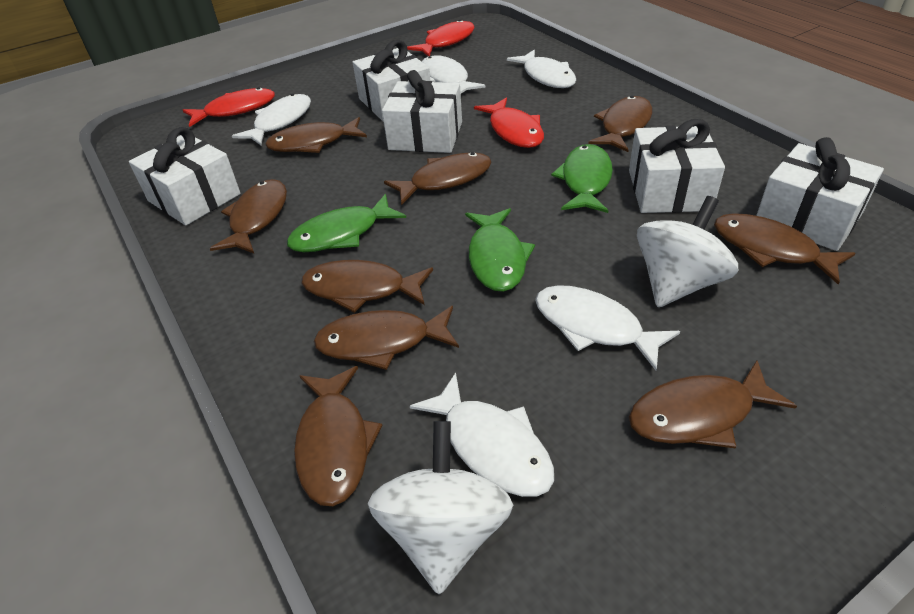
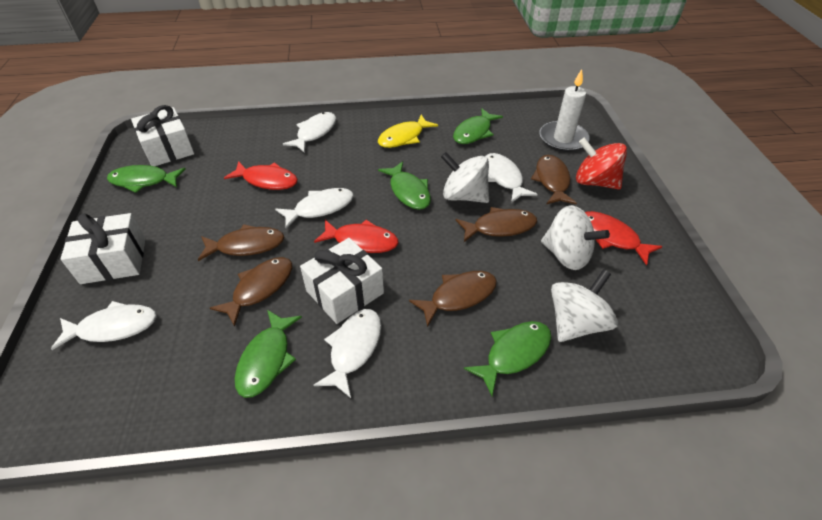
brown fish: [210,179,287,253] [265,117,367,153] [294,366,383,506] [301,260,433,313] [313,306,459,370] [384,152,491,205] [588,96,652,152] [629,360,797,449] [714,213,856,285] = 9 -> [198,224,284,261] [210,257,292,327] [409,271,497,327] [455,207,537,242] [531,155,577,204] = 5
green fish: [287,194,406,252] [465,208,535,292] [551,144,613,213] = 3 -> [107,165,186,193] [234,310,302,398] [378,161,431,210] [453,108,503,144] [464,321,552,396] = 5
red spinning top: none = 0 -> [576,138,627,190] = 1
white candle: none = 0 -> [539,69,590,152] = 1
white gift: [129,127,241,225] [353,40,431,122] [382,70,462,153] [629,119,725,213] [756,137,884,251] = 5 -> [61,213,145,284] [131,105,194,166] [300,238,384,324] = 3
white spinning top: [368,421,513,594] [637,196,738,307] = 2 -> [441,152,489,203] [541,205,610,270] [551,269,618,342] = 3
yellow fish: none = 0 -> [378,115,438,148] = 1

